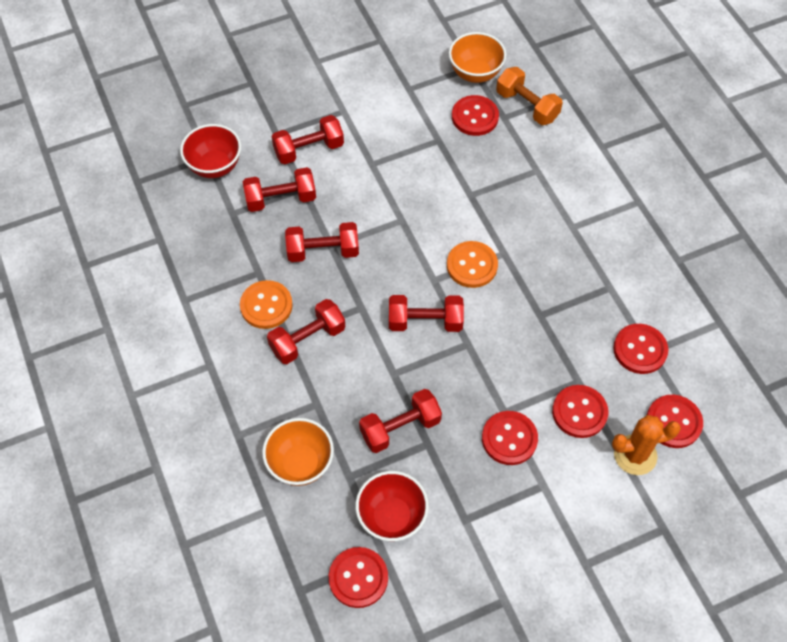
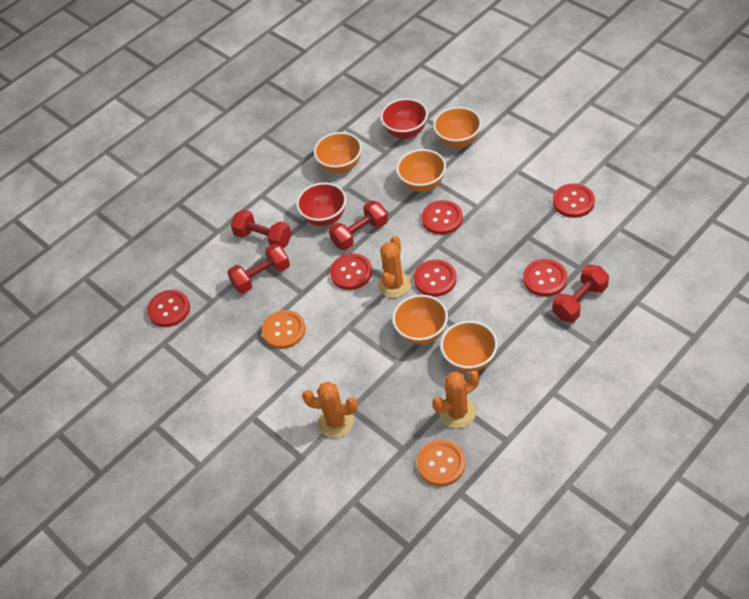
orange bowl: [262,418,334,486] [449,32,506,83] = 2 -> [314,132,362,174] [392,295,448,345] [396,149,446,192] [433,107,482,148] [440,321,498,372] = 5
orange cactus: [612,415,681,475] = 1 -> [302,382,358,438] [378,236,411,298] [432,371,479,428] = 3
orange dumbbell: [496,67,563,125] = 1 -> none = 0
red dumbbell: [243,167,316,212] [267,299,345,364] [272,115,344,165] [285,222,359,262] [359,389,442,453] [389,295,464,332] = 6 -> [227,243,290,294] [231,210,291,248] [329,201,388,250] [552,265,609,322] = 4

